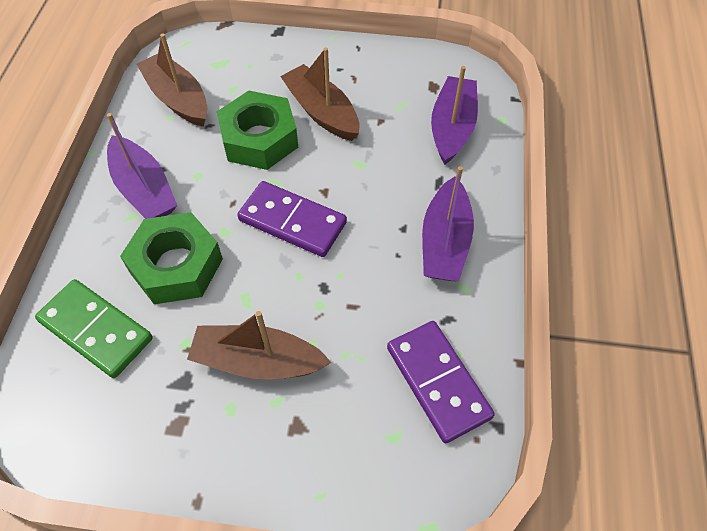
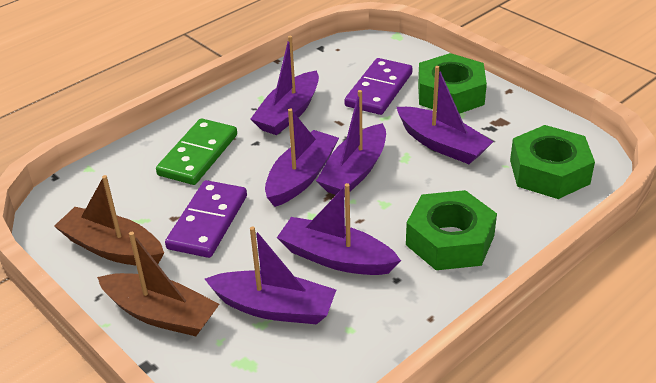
brown boat: [137,34,208,127] [187,311,332,380] [280,47,359,141] = 3 -> [54,175,164,265] [97,232,219,336] = 2
green nut: [120,212,223,304] [217,91,298,170] = 2 -> [406,190,497,270] [418,53,487,114] [510,125,595,199] = 3
purple boat: [107,113,177,219] [422,166,474,282] [431,66,478,165] = 3 -> [205,226,336,324] [251,36,319,135] [265,108,339,207] [277,183,401,275] [316,90,386,197] [397,66,494,164] = 6

